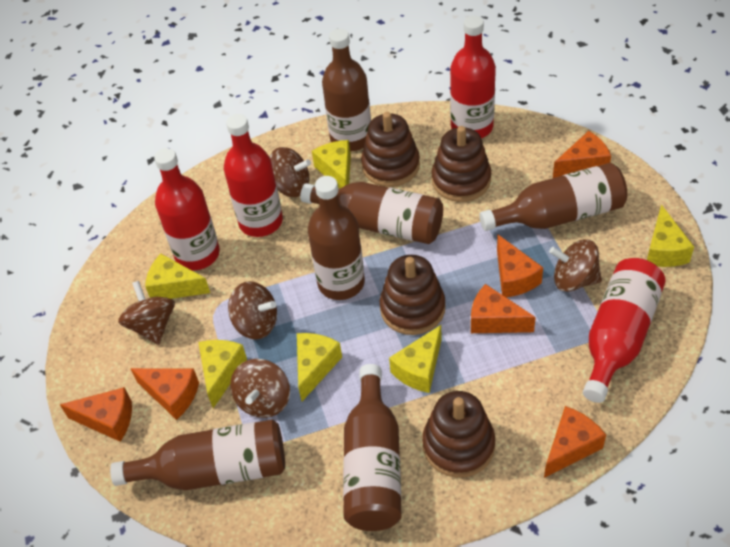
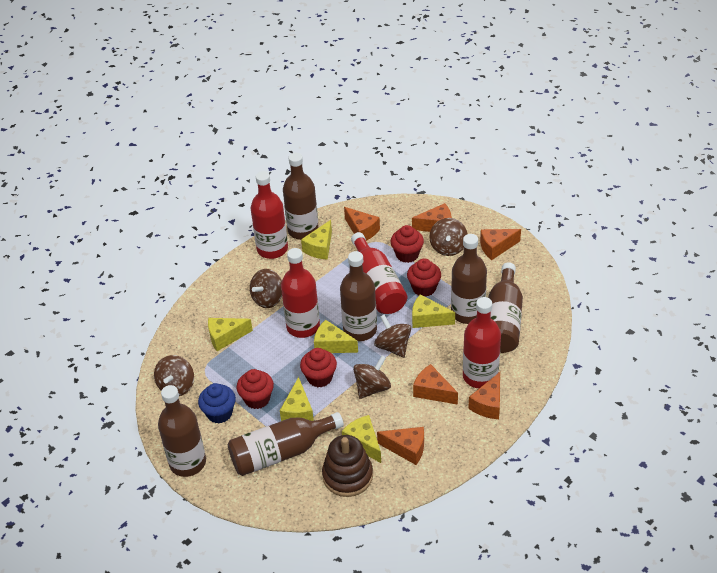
blue cupcake: none = 0 -> [198,383,236,424] = 1
brown stacking toy: [361,112,420,187] [380,255,445,335] [422,391,495,478] [431,126,491,202] = 4 -> [322,435,373,497] = 1
red cupcake: none = 0 -> [237,369,274,409] [300,348,337,387] [391,225,424,263] [407,259,441,297] = 4

